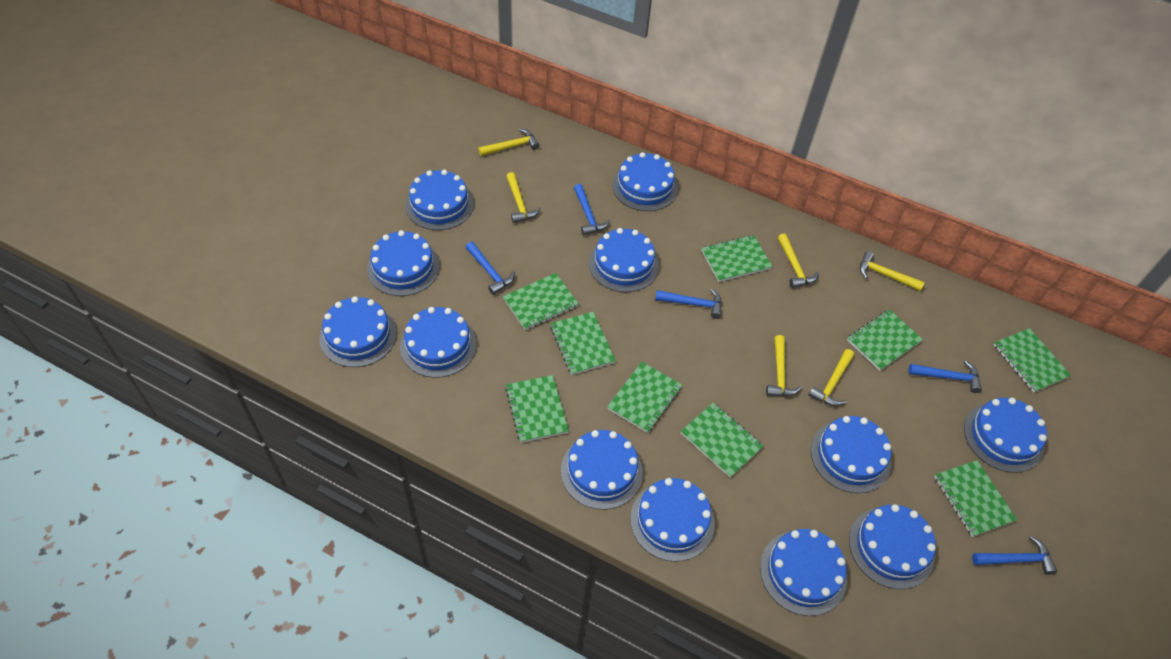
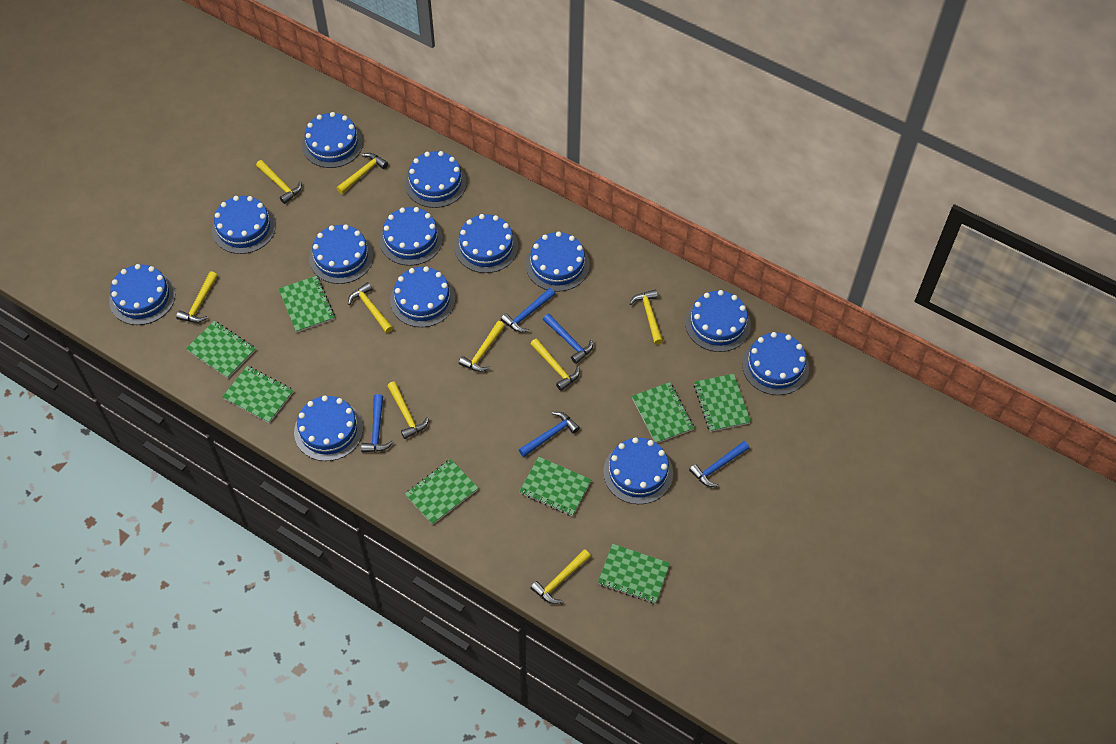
blue cake: [319,296,397,367] [367,230,440,296] [400,307,476,378] [405,170,474,230] [561,430,643,510] [589,228,659,292] [612,152,678,211] [630,478,715,562] [760,529,847,616] [811,416,891,493] [849,504,936,589] [964,398,1047,473] = 12 -> [109,264,175,325] [212,196,276,254] [294,396,363,461] [302,112,363,168] [309,225,373,284] [379,207,443,266] [390,266,455,327] [405,151,467,208] [455,214,518,273] [526,232,590,292] [603,437,673,504] [685,290,751,352] [742,332,809,395] = 13
green notebook: [503,273,579,330] [505,375,569,443] [550,312,616,375] [607,362,682,433] [681,403,764,478] [701,235,773,282] [847,309,923,371] [934,460,1017,537] [994,328,1071,392] = 9 -> [186,321,256,378] [222,366,294,423] [279,275,335,333] [405,459,478,525] [519,456,592,516] [598,544,670,604] [632,382,694,443] [694,374,751,432] = 8
yellow hammer: [478,129,540,156] [506,172,541,223] [766,335,802,396] [778,233,819,288] [808,349,854,406] [860,251,925,291] = 6 -> [176,271,218,323] [256,160,302,204] [337,153,388,194] [348,282,393,333] [387,382,429,439] [459,321,505,372] [530,338,580,391] [530,549,591,604] [629,290,663,344] = 9

